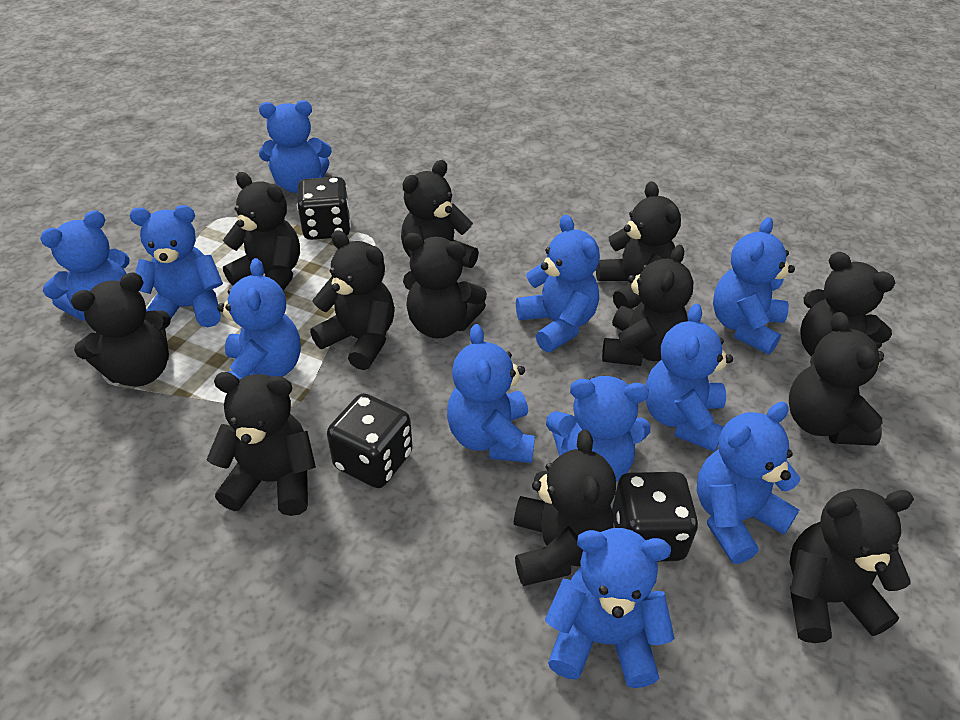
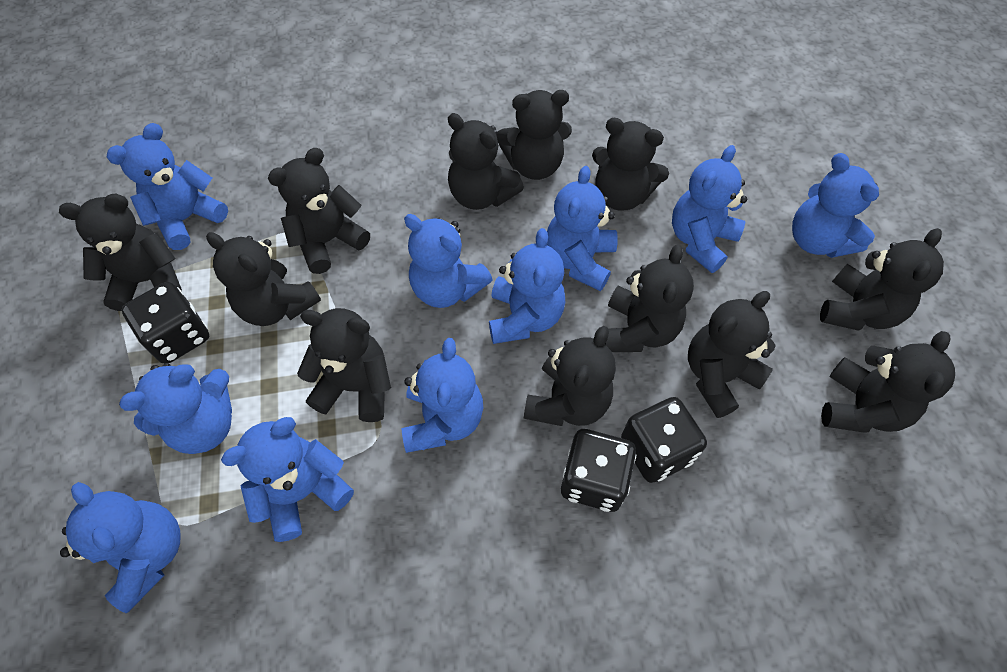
blue teddy bear: [40,210,130,321] [129,205,223,327] [217,258,301,380] [259,100,332,193] [447,324,535,463] [516,215,600,352] [545,528,675,688] [546,376,651,482] [645,303,733,452] [697,402,801,564] [713,217,795,355] = 11 -> [60,482,180,613] [107,123,228,250] [119,363,232,454] [221,417,354,542] [401,338,483,453] [404,214,493,308] [489,228,565,344] [547,166,618,291] [672,145,747,273] [792,153,879,258] = 10

